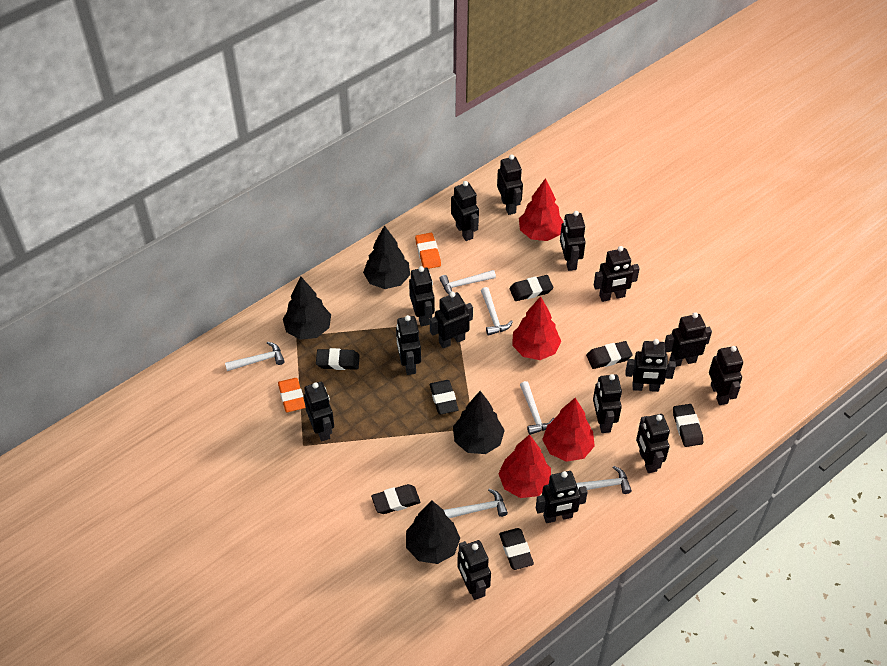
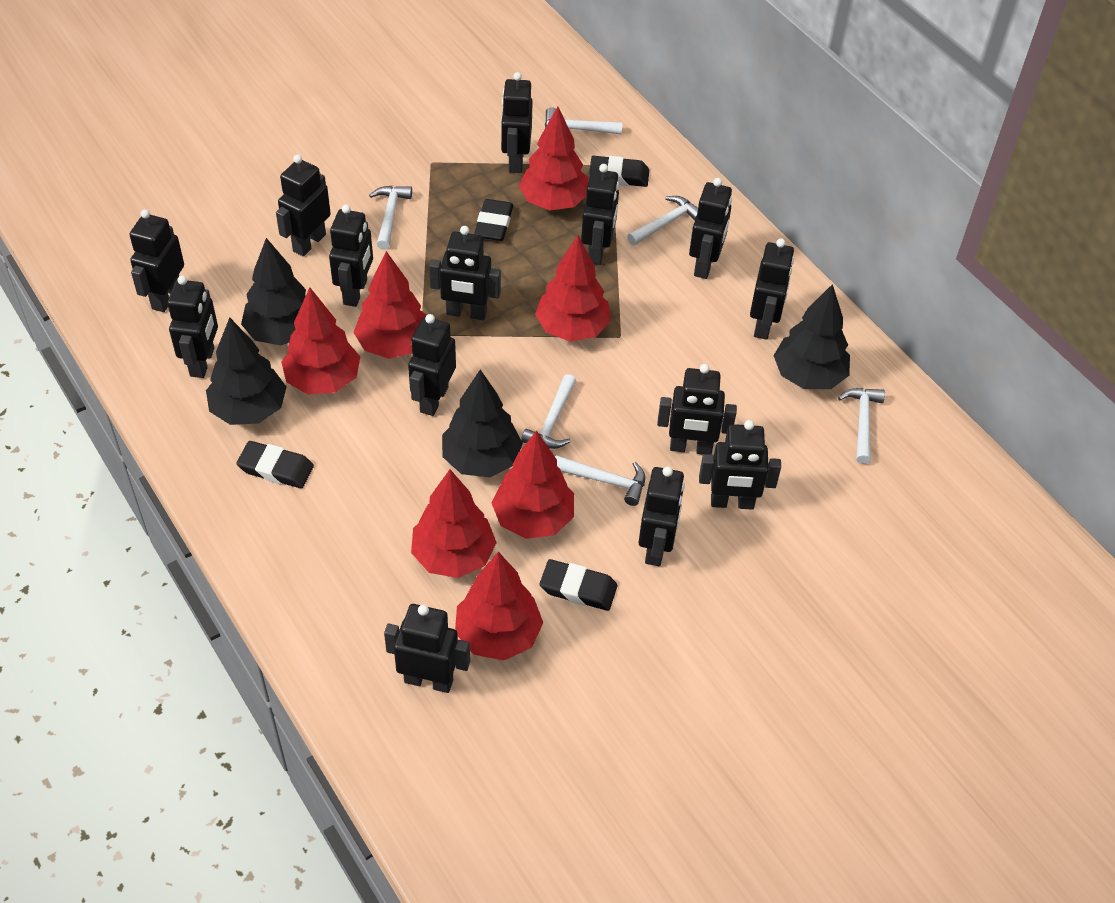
black eraser: [316,348,360,370] [371,484,421,514] [430,380,459,415] [499,528,534,570] [510,275,553,301] [586,341,632,369] [673,404,703,447] = 7 -> [237,441,314,488] [474,199,513,241] [540,559,617,611] [589,156,649,187] = 4
black robot: [304,382,334,441] [396,315,421,375] [409,266,435,326] [430,292,473,349] [451,181,479,241] [457,540,491,600] [497,154,523,215] [536,471,588,523] [560,211,586,271] [593,374,622,433] [594,246,640,302] [625,339,676,392] [636,414,670,473] [665,312,712,367] [709,346,743,405] = 15 -> [129,209,184,312] [167,275,218,378] [276,155,331,256] [329,205,373,307] [384,604,470,693] [408,314,456,416] [429,226,501,320] [501,72,533,173] [581,164,619,265] [639,466,685,566] [657,364,737,455] [689,178,732,279] [699,420,781,510] [750,238,794,340] = 14
orange eraser: [278,378,305,412] [415,233,441,269] = 2 -> none = 0
red tree: [498,434,551,498] [512,296,561,360] [519,178,563,241] [542,398,595,462] = 4 -> [281,288,360,395] [353,251,427,359] [411,470,497,578] [455,552,543,660] [491,430,574,539] [519,106,588,210] [535,235,611,342] = 7

